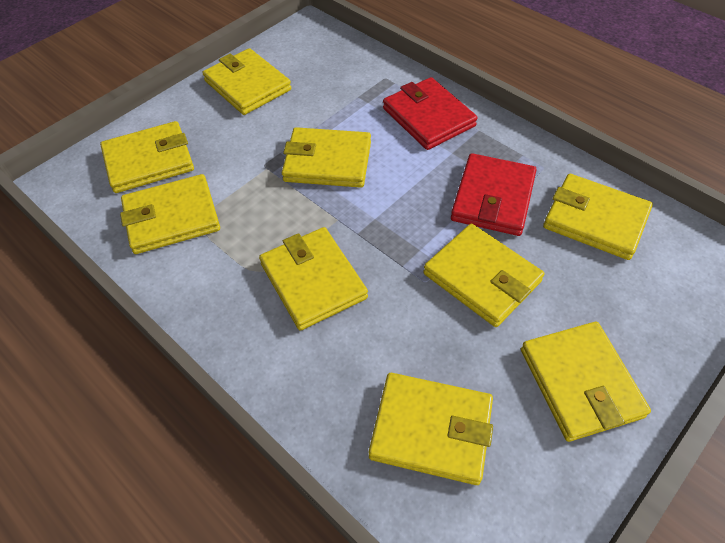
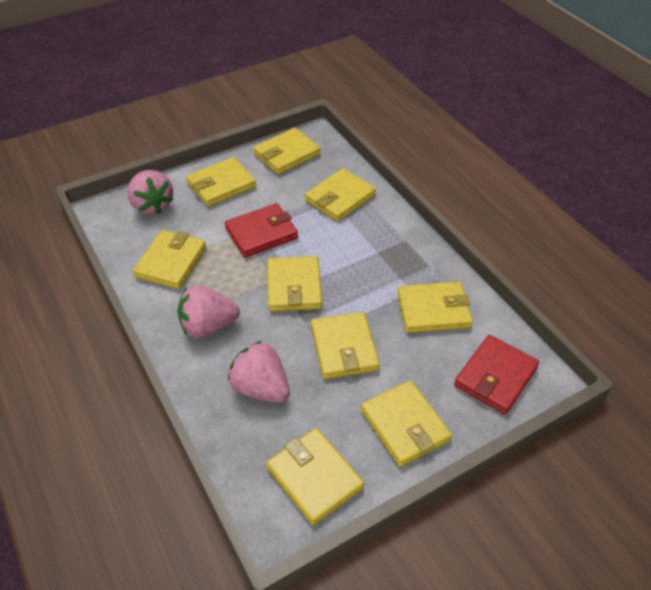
pink strawberry: none = 0 -> [128,170,173,214] [177,285,240,338] [228,341,290,403] = 3

